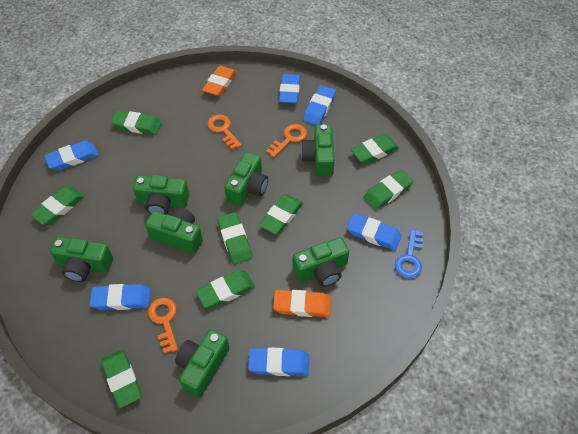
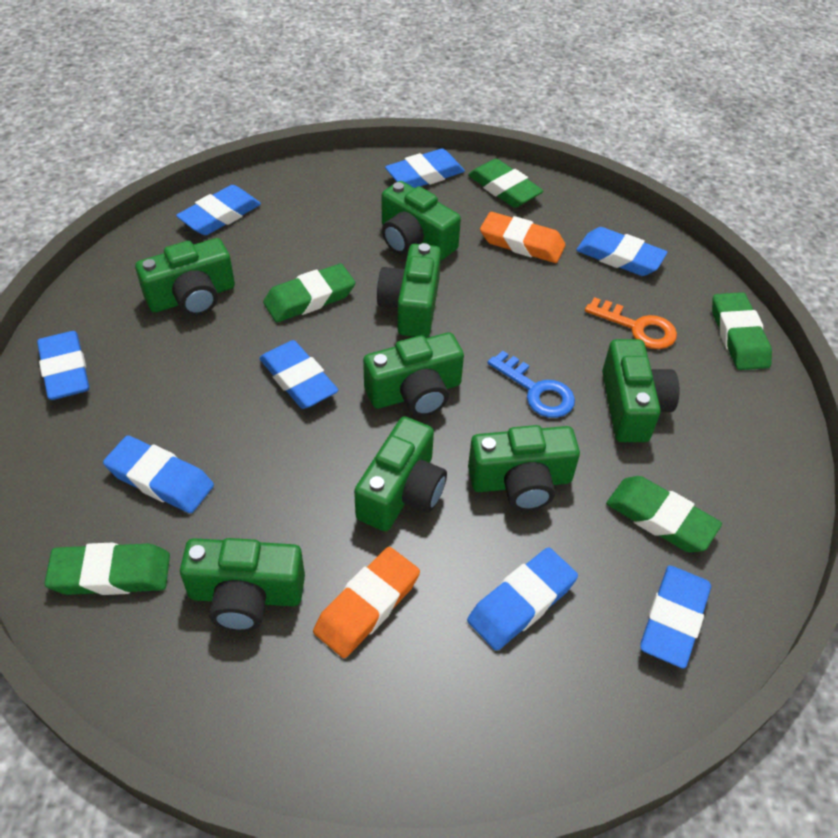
blue eraser: [45,141,98,170] [90,284,150,310] [248,347,309,376] [279,74,300,104] [303,85,336,125] [347,213,402,250] = 6 -> [37,331,90,400] [103,435,214,513] [176,185,261,235] [259,340,338,409] [385,149,465,188] [467,547,578,651] [576,227,667,276] [640,566,711,669] = 8
green camera: [50,237,113,282] [133,175,189,215] [145,207,203,254] [175,329,229,398] [224,152,268,206] [293,237,349,287] [301,124,335,176] = 7 -> [135,238,235,316] [180,538,305,631] [354,416,447,531] [363,332,464,417] [377,243,441,338] [382,181,461,260] [468,425,580,511] [602,339,680,442] = 8
green eraser: [30,186,84,225] [101,349,142,408] [111,110,162,135] [196,270,255,309] [217,212,253,264] [259,194,303,235] [351,134,399,164] [363,169,414,210] = 8 -> [44,543,170,595] [263,263,355,322] [468,159,544,208] [606,476,722,552] [712,292,772,370] = 5
orange key: [148,298,178,354] [207,114,242,150] [266,124,307,158] = 3 -> [585,297,677,349] = 1

